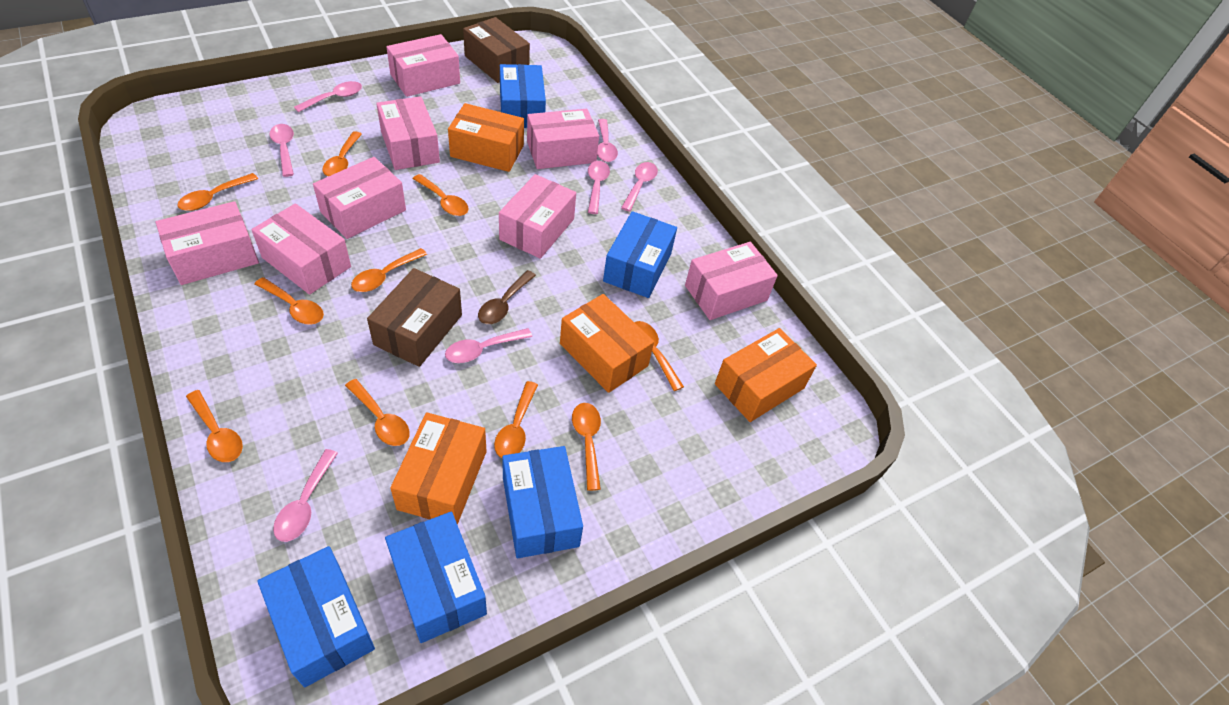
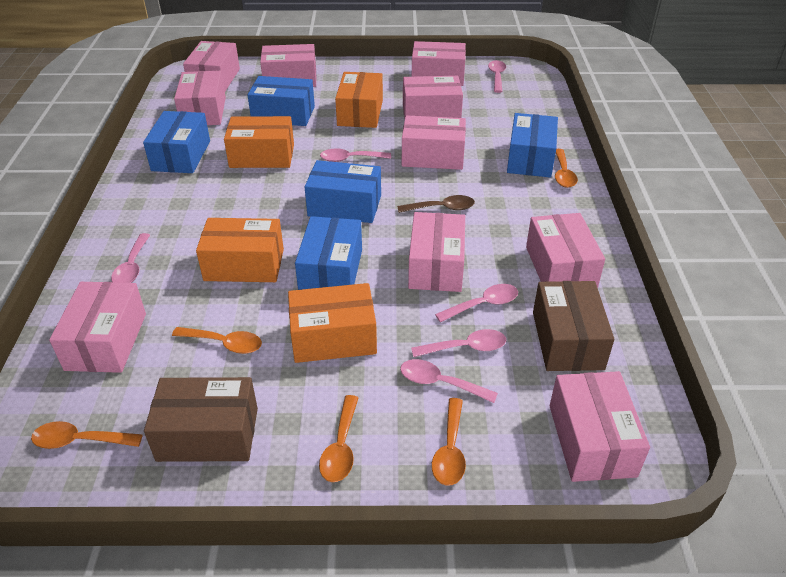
orange spoon: [177,173,258,211] [186,390,243,462] [255,277,324,325] [323,131,362,176] [345,379,410,446] [351,248,427,292] [413,174,469,216] [494,381,538,458] [572,403,601,491] [634,321,684,391] = 10 -> [31,421,143,449] [172,327,262,354] [319,395,358,482] [432,398,466,486] [555,149,578,188] = 5
pink box: [155,201,259,285] [251,203,351,295] [313,157,406,239] [376,96,440,170] [386,34,460,97] [499,174,576,259] [527,109,599,169] [685,242,778,320] = 8 -> [49,282,146,373] [174,71,226,125] [183,41,240,91] [260,44,317,87] [402,115,466,170] [403,76,463,118] [408,212,465,292] [412,41,466,86] [526,213,605,288] [550,371,650,482] = 10
pink spoon: [270,124,294,177] [273,449,338,542] [294,81,362,112] [445,328,532,363] [588,161,610,214] [597,119,618,162] [621,162,658,212] = 7 -> [111,233,150,283] [320,149,391,162] [400,359,498,403] [411,329,506,357] [435,284,518,322] [488,60,506,93] = 6

